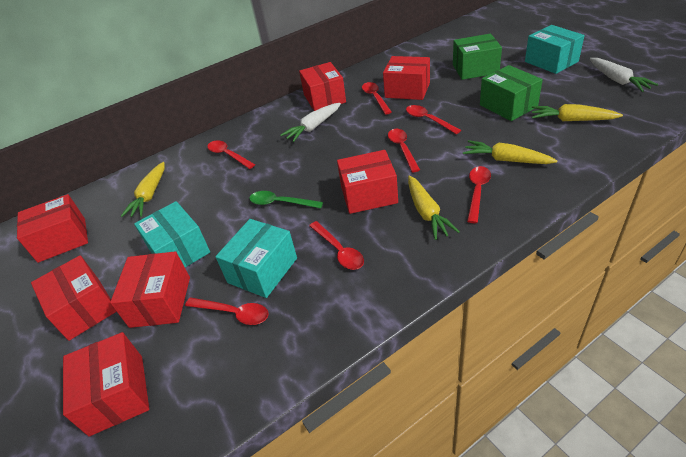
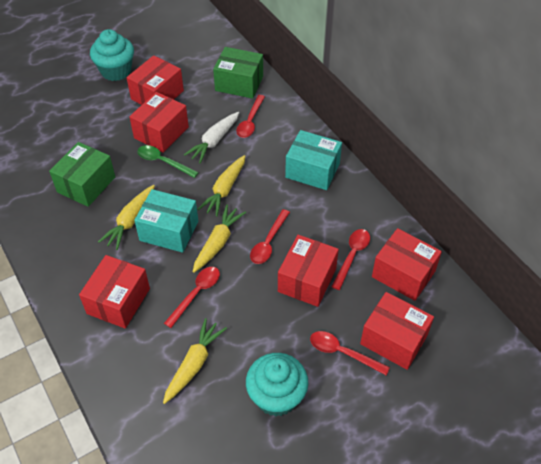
red box: [17,194,88,263] [31,255,117,341] [63,332,149,436] [110,251,190,328] [299,62,346,111] [337,150,398,214] [383,56,430,100] = 7 -> [79,255,150,329] [127,55,184,105] [129,92,189,153] [278,235,339,307] [360,292,434,370] [372,228,442,301] = 6
red spoon: [185,297,269,325] [208,140,255,169] [309,221,364,270] [362,82,392,115] [388,129,420,172] [406,105,461,134] [467,166,491,223] = 7 -> [164,267,220,328] [236,95,265,138] [250,209,290,264] [310,331,390,375] [331,229,370,290] = 5
turquoise box: [134,201,210,267] [215,219,297,298] [525,25,584,74] = 3 -> [134,189,198,253] [285,130,342,190] = 2
turquoise cupcake: none = 0 -> [90,29,134,81] [246,353,308,417] = 2
white carrot: [280,103,341,142] [590,58,658,92] = 2 -> [184,112,239,164] = 1

